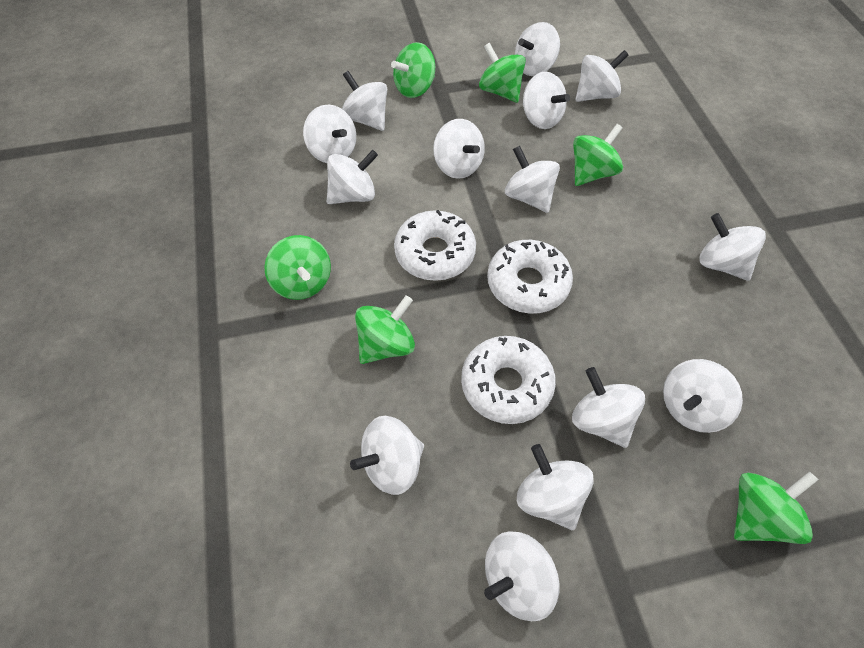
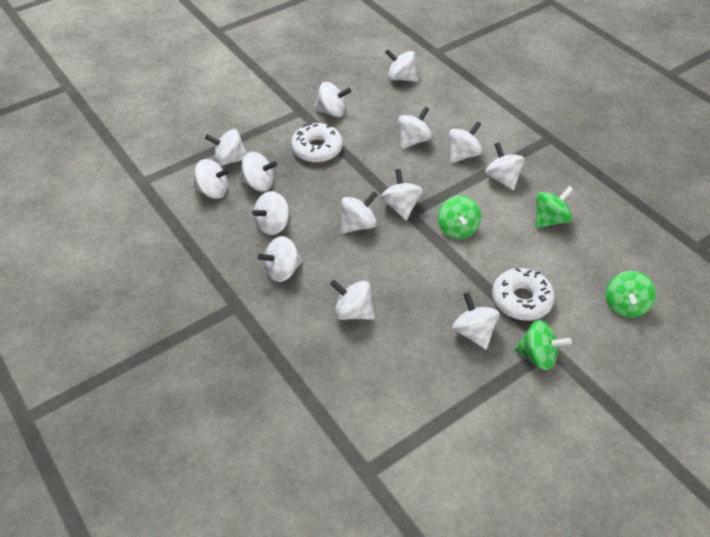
green spinning top: [264,235,331,300] [355,295,415,364] [391,42,435,98] [479,43,526,103] [573,124,623,186] [734,471,818,544] = 6 -> [438,196,481,239] [515,320,572,370] [535,186,574,228] [605,271,656,318] = 4
white donut: [394,210,476,281] [461,336,556,424] [487,240,573,314] = 3 -> [291,123,343,163] [492,268,555,320] = 2

